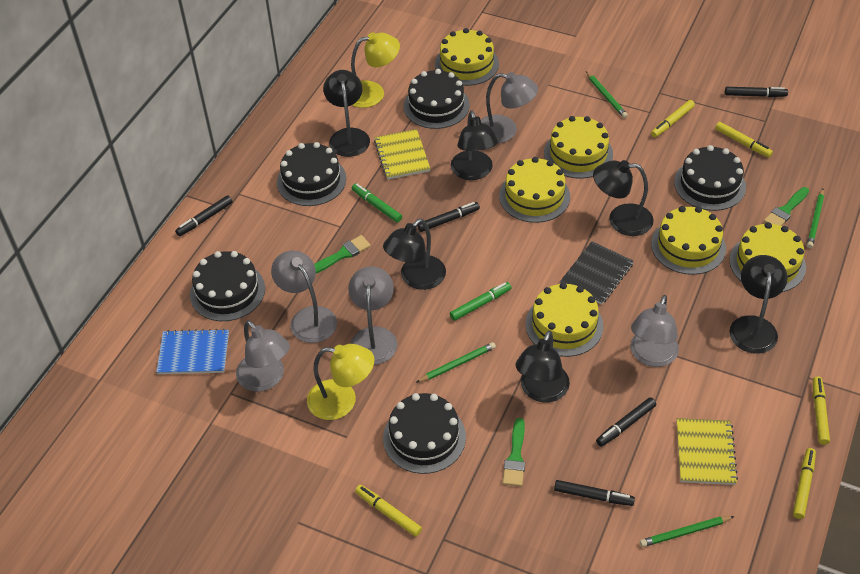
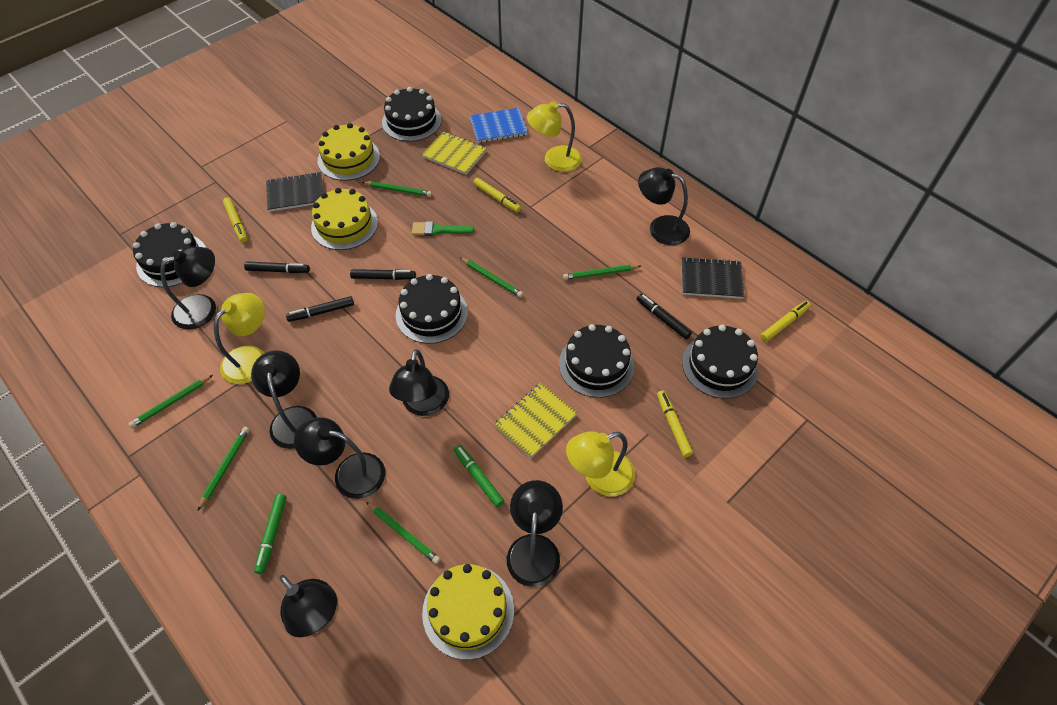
black lamp: [323,70,370,157] [383,219,446,290] [451,110,498,180] [516,330,570,403] [593,160,653,236] [729,255,788,354] = 6 -> [160,246,216,329] [251,350,317,449] [280,575,337,637] [294,417,385,499] [389,349,449,416] [507,480,563,587] [638,167,690,245] = 7
black marker: [175,195,232,236] [417,202,480,232] [554,480,635,506] [596,397,656,447] [725,87,788,97] = 5 -> [244,262,310,273] [286,296,354,322] [350,269,416,280] [636,294,692,339] = 4
black notebook: [560,241,634,305] = 1 -> [266,172,323,212] [681,257,744,299] = 2
green brush: [314,235,371,273] [503,418,525,486] [764,187,809,226] = 3 -> [412,221,474,236] = 1
green pencil: [416,342,496,383] [586,71,628,118] [640,516,735,547] [807,188,824,248] = 4 -> [128,375,213,428] [197,427,250,511] [362,181,432,197] [366,502,440,564] [460,257,523,297] [563,265,641,280] = 6
grey lamp: [236,320,290,392] [271,250,337,343] [348,266,397,365] [481,72,538,143] [631,295,679,367] = 5 -> none = 0
yellow cake: [435,28,499,86] [499,157,570,223] [525,282,603,357] [544,116,613,179] [651,206,726,275] [729,222,806,292] = 6 -> [311,188,378,250] [318,123,380,181] [422,564,514,660] = 3
yellow lamp: [307,344,374,420] [351,33,400,108] = 2 -> [214,293,265,384] [527,101,582,172] [566,431,635,496] = 3
yellow marker: [355,485,422,536] [651,100,695,137] [715,122,773,157] [793,448,816,519] [813,376,830,445] = 5 -> [223,197,247,242] [473,178,521,212] [657,391,693,457] [760,301,811,342] = 4

